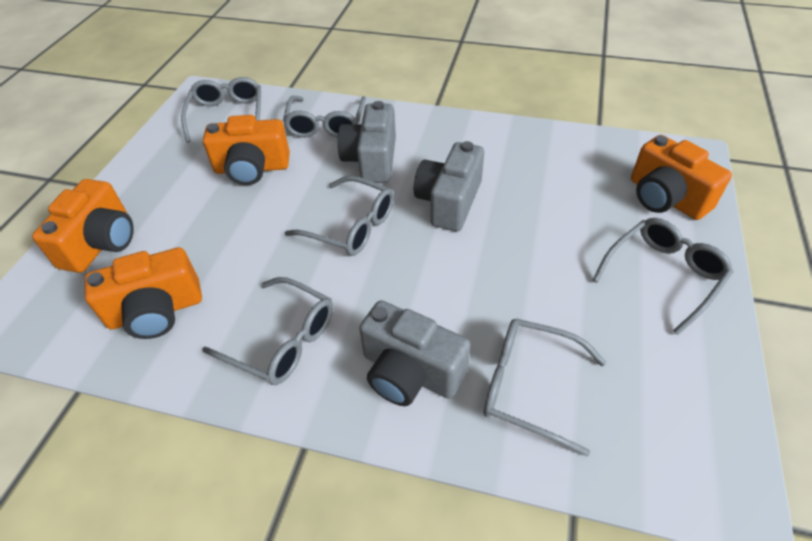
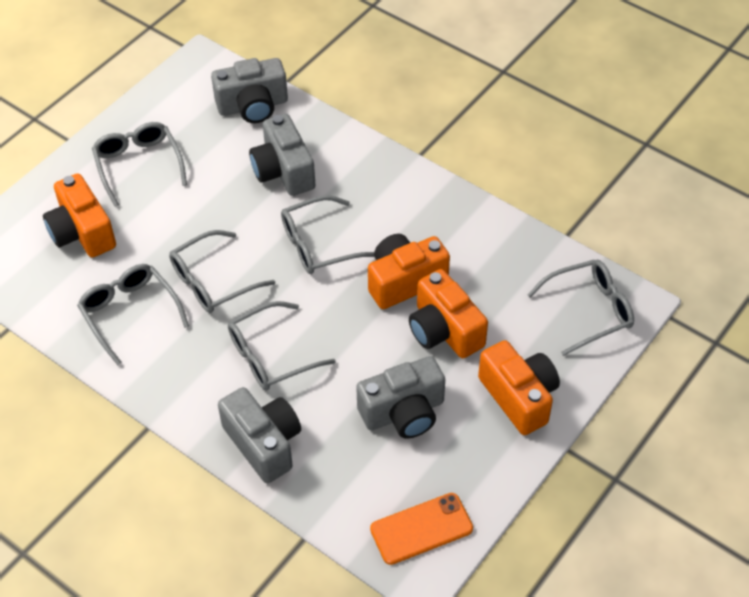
grey camera: [338,101,396,183] [359,300,471,406] [414,141,484,231] = 3 -> [211,58,288,123] [218,387,301,483] [249,114,316,196] [356,356,445,439] = 4
orange phone: none = 0 -> [370,493,473,565] = 1

